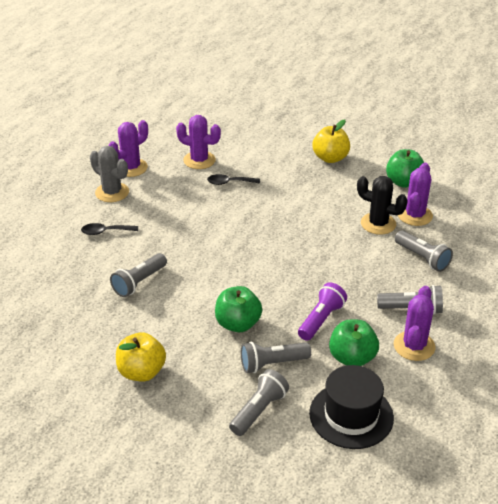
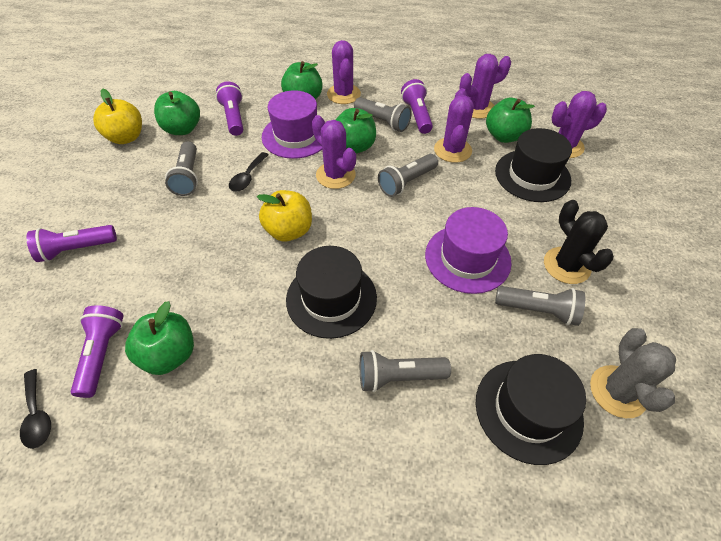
black hat: [309,365,394,449] = 1 -> [286,246,377,339] [476,354,586,465] [495,128,572,202] = 3
green apple: [215,286,262,332] [329,320,379,366] [386,149,424,188] = 3 -> [125,301,194,375] [154,91,200,135] [281,61,323,100] [336,108,376,153] [486,98,535,143] = 5
purple cactus: [108,120,148,177] [176,115,221,169] [394,286,436,361] [398,163,433,226] = 4 -> [312,115,356,189] [327,40,361,104] [434,88,474,163] [459,54,511,119] [552,91,607,158] = 5
purple flashlight: [298,282,347,341] = 1 -> [26,225,117,262] [71,305,124,398] [216,81,243,136] [401,79,433,134] = 4
purple hat: none = 0 -> [262,90,326,159] [425,207,512,294] = 2

